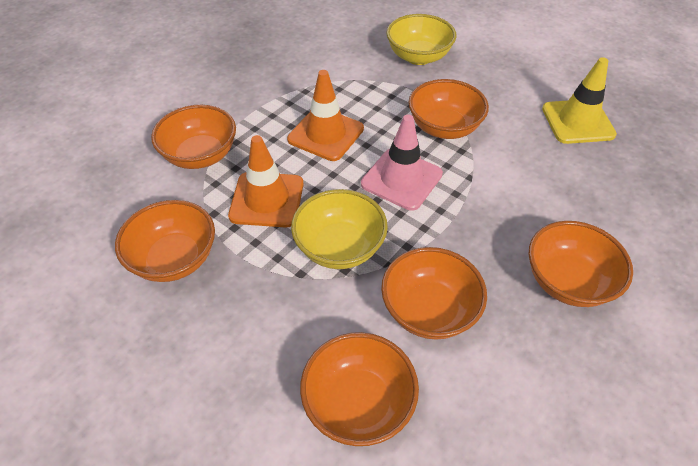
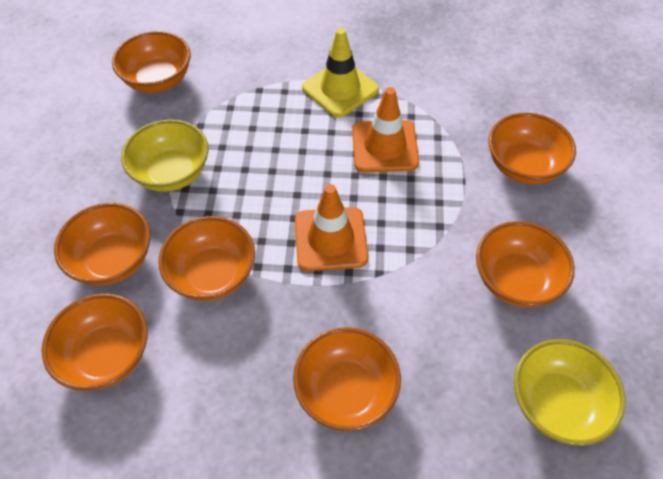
orange bowl: [115,200,215,282] [151,105,236,169] [300,332,419,446] [381,247,487,340] [409,79,489,139] [529,221,633,307] = 6 -> [42,293,148,391] [54,203,151,286] [112,31,190,93] [158,216,255,301] [293,327,401,431] [476,221,575,307] [488,113,576,184] = 7
pink traffic cone: [361,115,443,211] = 1 -> none = 0

